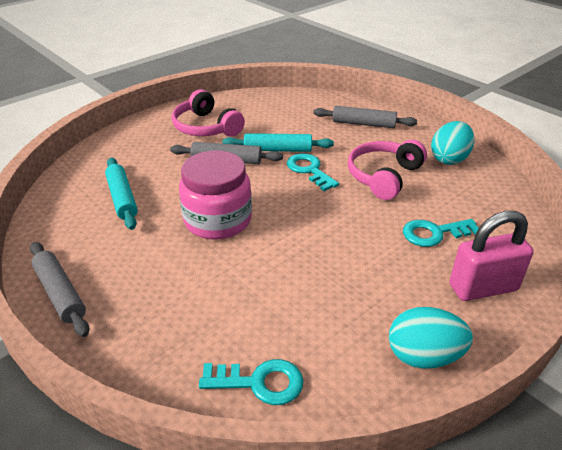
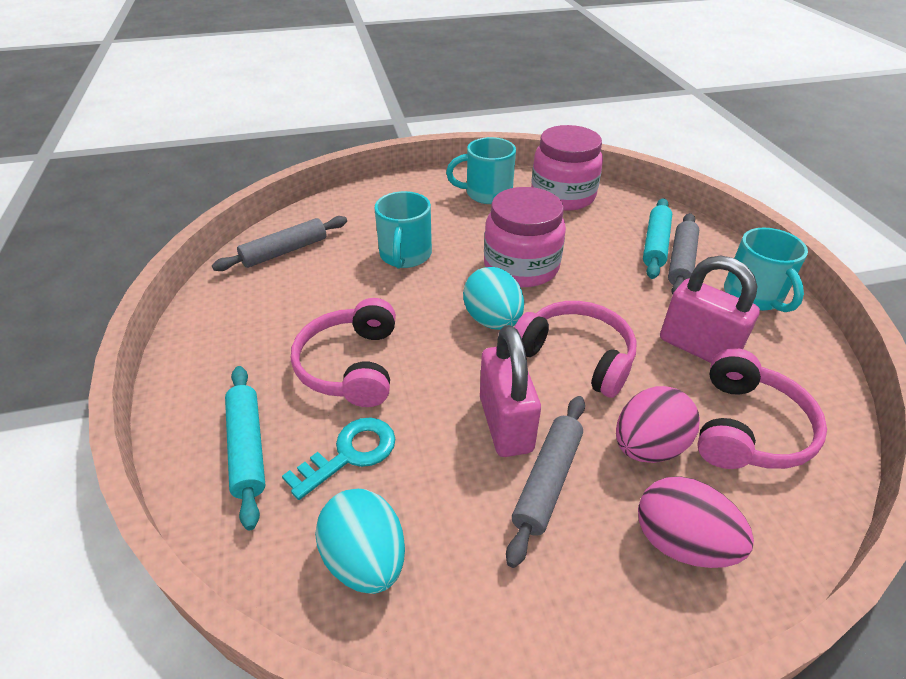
pink egg: none = 0 -> [616,386,700,463] [638,476,754,568] = 2
pink headphones: [172,89,245,136] [348,140,427,200] = 2 -> [291,298,396,407] [514,301,637,398] [697,348,827,469] = 3
pink jar: [179,150,252,240] = 1 -> [484,187,566,287] [531,125,603,211] = 2
pink padlock: [450,211,533,301] = 1 -> [480,325,541,457] [660,256,760,363] = 2
turquoise key: [199,359,304,405] [287,153,339,191] [403,219,479,247] = 3 -> [282,417,395,500] = 1
turquoise mug: none = 0 -> [374,191,432,268] [446,137,516,204] [724,228,808,312] = 3

